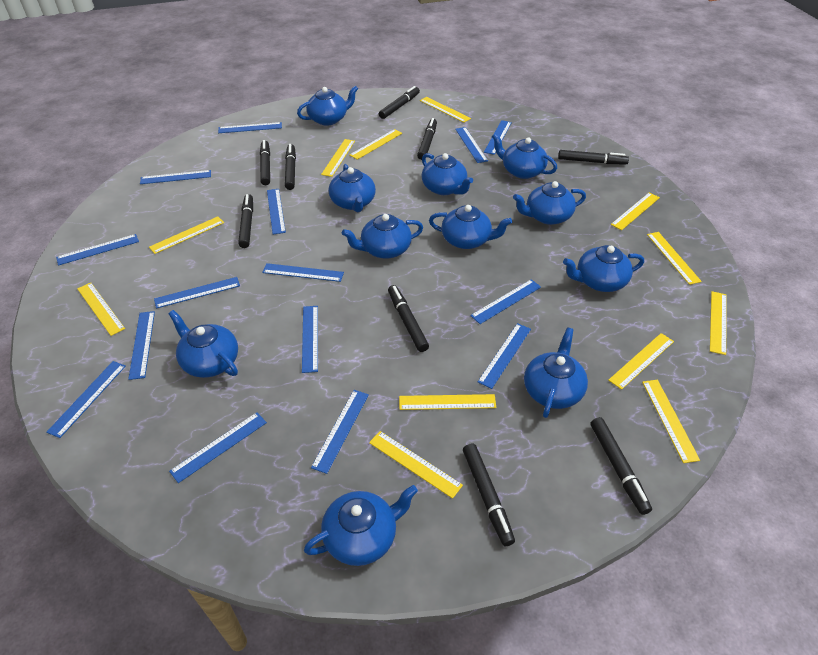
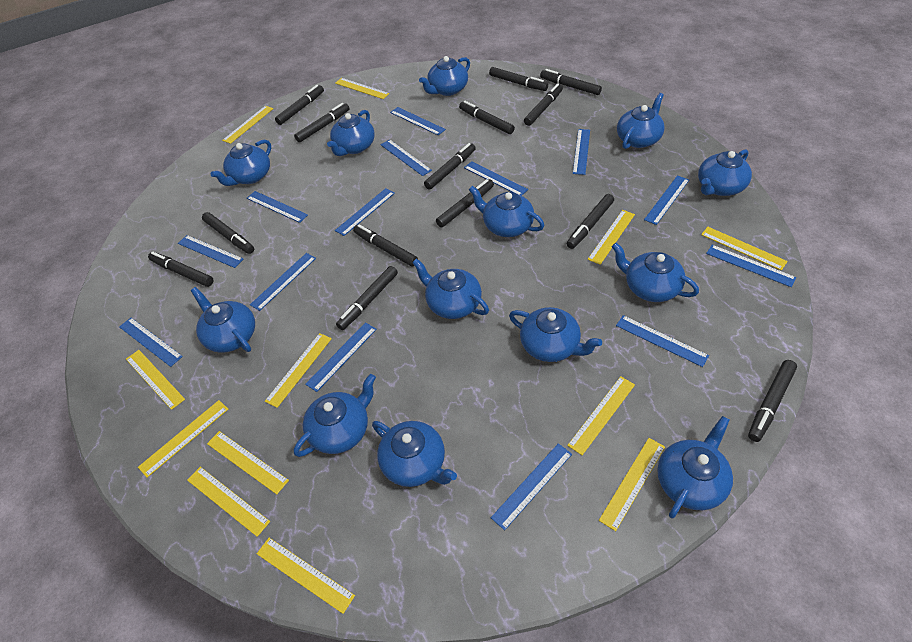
black marker: [238,194,253,248] [260,140,270,185] [285,144,296,190] [379,86,420,119] [388,285,429,352] [417,118,437,160] [463,443,515,546] [558,150,629,164] [591,417,652,515] = 9 -> [148,252,213,287] [202,212,254,254] [275,85,324,125] [294,103,349,142] [336,266,398,330] [353,224,418,267] [424,143,476,190] [436,179,494,227] [459,101,515,134] [489,67,548,91] [524,83,563,126] [540,69,602,95] [567,194,614,249] [748,360,797,442] = 14
blue ruler: [47,361,126,438] [56,234,139,266] [128,311,155,380] [140,170,211,184] [154,277,240,309] [169,412,267,483] [218,122,282,133] [262,263,344,282] [267,189,286,234] [302,306,318,373] [311,390,369,474] [455,127,488,163] [470,279,541,324] [478,323,531,389] [484,120,512,155] = 15 -> [119,318,183,367] [178,235,243,268] [247,191,308,223] [250,253,316,311] [305,322,377,392] [335,188,395,236] [381,139,432,176] [390,107,446,135] [464,161,528,196] [491,443,572,530] [573,129,590,175] [616,315,709,367] [644,175,689,225] [706,245,797,287] = 14
blue teapot: [168,310,238,378] [297,85,358,126] [304,485,418,566] [328,164,376,212] [342,214,423,259] [421,153,473,195] [429,205,512,249] [492,133,557,179] [513,181,586,225] [524,328,588,418] [563,245,644,292] = 11 -> [191,287,255,353] [210,139,271,186] [294,374,376,457] [327,110,375,156] [372,421,457,487] [412,258,489,319] [419,56,470,96] [469,186,545,237] [509,307,602,362] [612,243,699,302] [617,93,665,149] [657,416,733,519] [698,149,752,196] = 13

